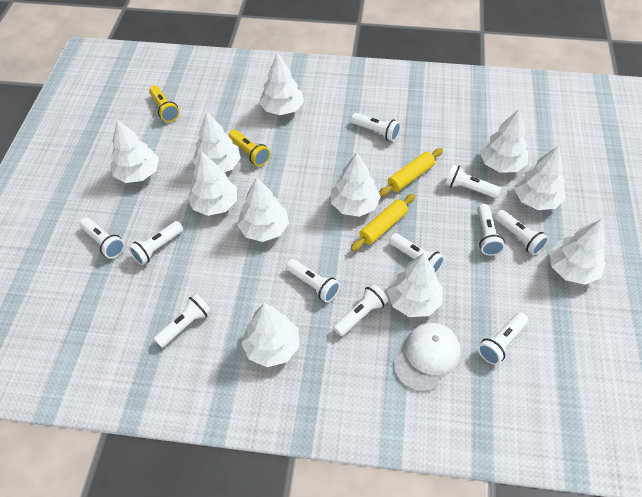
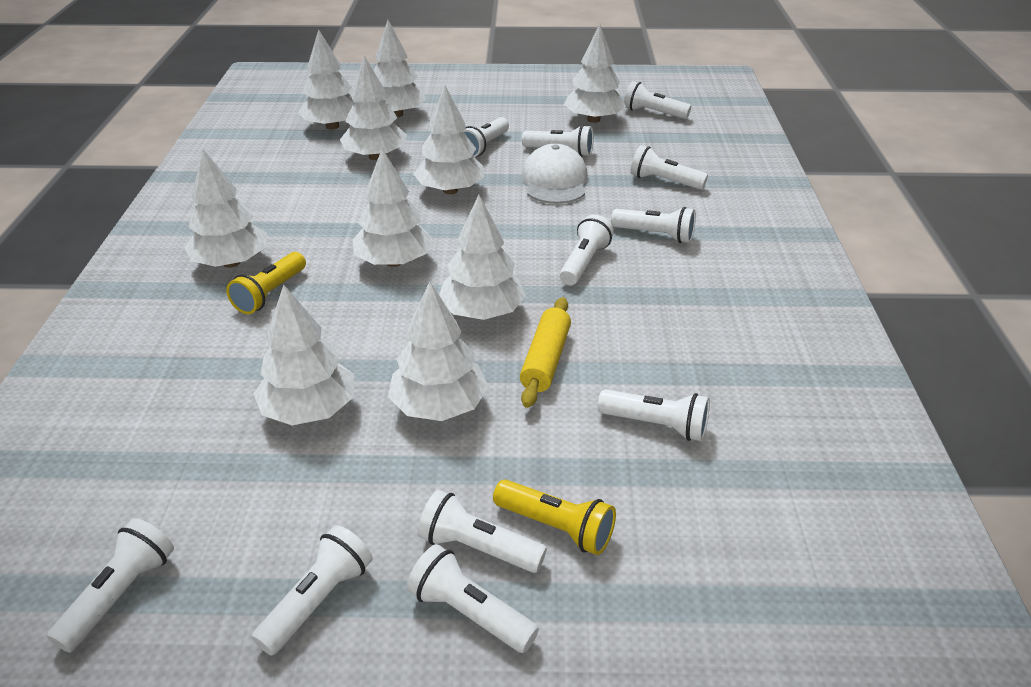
white tree: [110,120,159,183] [187,152,237,216] [193,111,241,173] [237,177,289,242] [241,303,300,367] [259,52,304,115] [331,152,381,217] [387,253,443,317] [480,109,528,172] [514,146,566,210] [549,219,605,285] = 11 -> [184,149,267,268] [253,285,355,425] [298,30,355,130] [340,55,407,160] [353,149,433,267] [373,20,426,117] [388,281,488,421] [413,86,484,194] [439,195,526,320] [564,24,626,123] = 10
yellow rolling pin: [351,194,415,251] [379,148,443,196] = 2 -> [520,297,571,408] = 1

